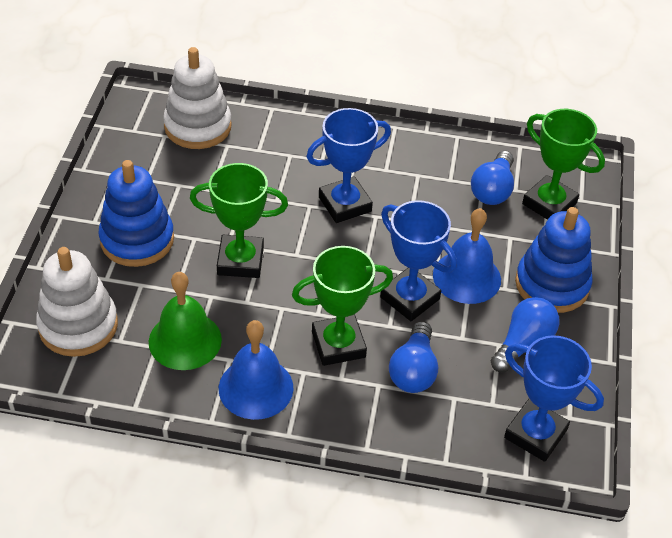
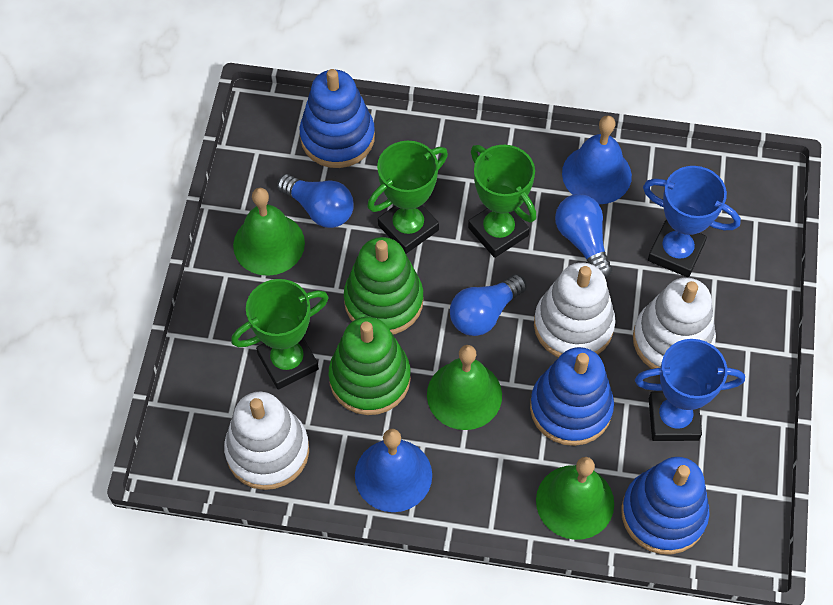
blue stacking toy: [98,160,174,267] [515,207,593,313] = 2 -> [300,69,375,168] [530,347,614,446] [621,457,710,555] = 3
blue trophy: [306,108,391,223] [380,200,457,321] [504,335,604,462] = 3 -> [635,339,745,441] [643,166,741,278] = 2
green bell: [149,272,222,370] = 1 -> [233,188,305,276] [427,345,502,430] [536,457,614,540] = 3
green stacking toy: none = 0 -> [329,317,411,415] [344,237,423,335] = 2
white stacking toy: [36,247,118,357] [163,47,232,149] = 2 -> [224,392,309,490] [534,262,616,358] [633,277,716,369] = 3

